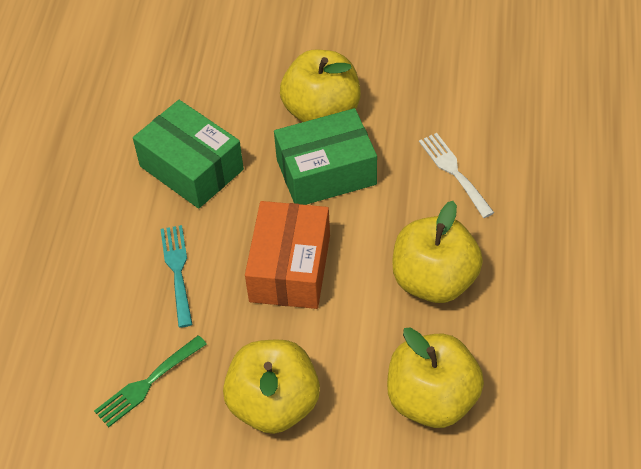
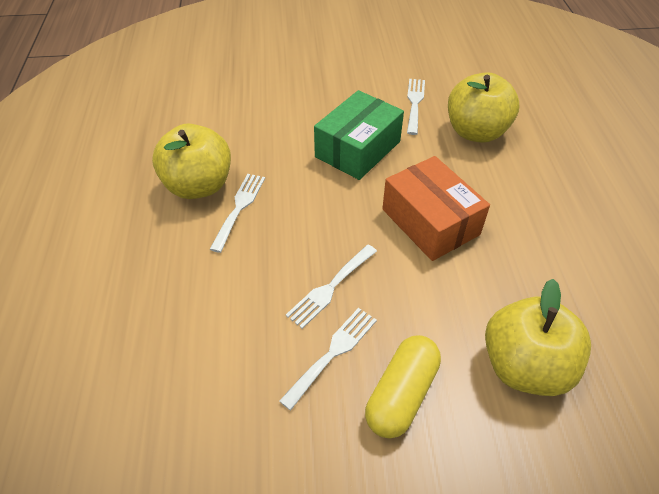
green box: [133,100,244,209] [274,108,377,205] = 2 -> [314,90,404,180] = 1
green fork: [94,335,207,427] = 1 -> none = 0
turquoise fork: [160,225,193,328] = 1 -> none = 0
white fork: [419,133,494,218] = 1 -> [210,174,265,253] [279,308,377,410] [286,245,377,329] [407,79,425,135] = 4
yellow apple: [223,339,320,434] [280,50,361,122] [387,327,484,428] [392,201,483,303] = 4 -> [152,124,231,199] [448,72,519,143] [485,279,591,396] = 3
yellow capsule: none = 0 -> [365,335,441,439] = 1

